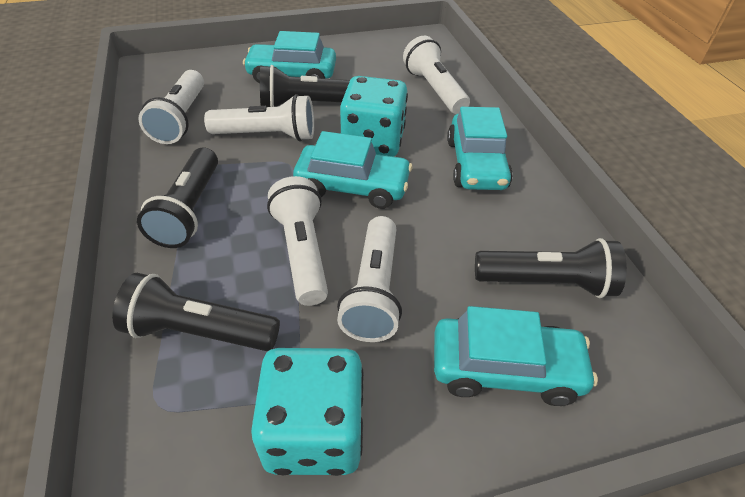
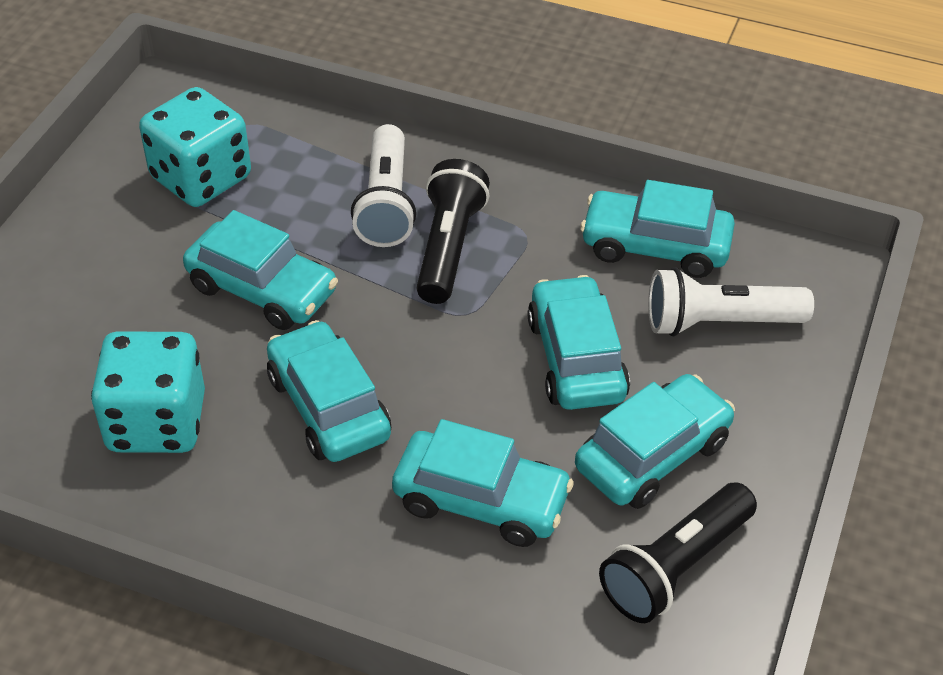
black flashlight: [112,273,280,351] [137,148,218,248] [260,65,350,107] [475,238,627,298] = 4 -> [416,159,490,304] [599,482,757,623] = 2
turquoise car: [243,31,336,83] [293,131,412,209] [434,306,598,406] [447,107,513,190] = 4 -> [183,210,338,330] [267,320,391,462] [392,419,574,547] [528,275,630,410] [575,374,735,509] [580,180,735,278] = 6
white flashlight: [138,70,204,144] [204,94,314,141] [267,176,328,306] [337,216,402,342] [403,36,470,114] = 5 -> [351,124,416,247] [648,268,814,336] = 2

